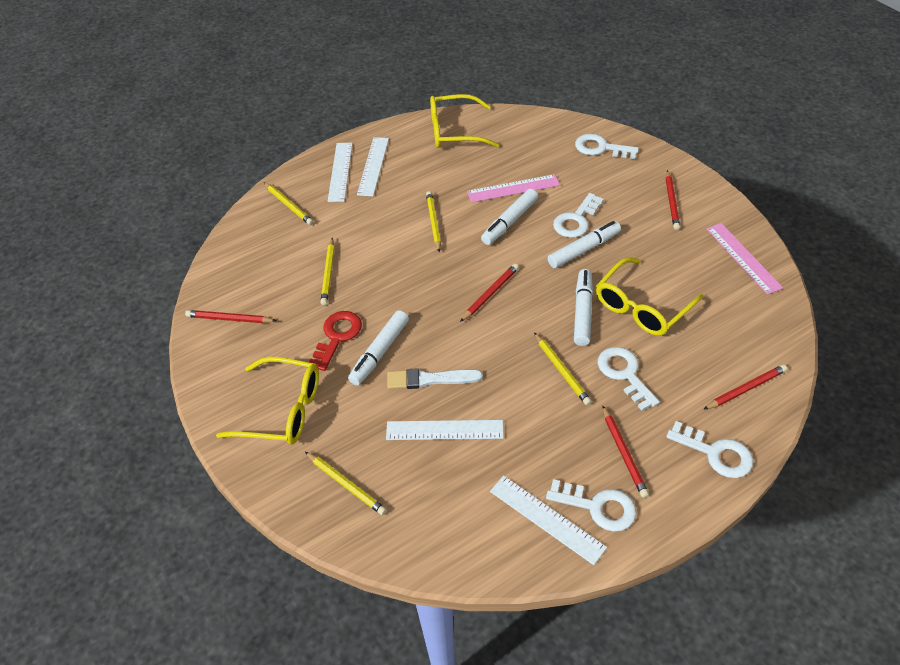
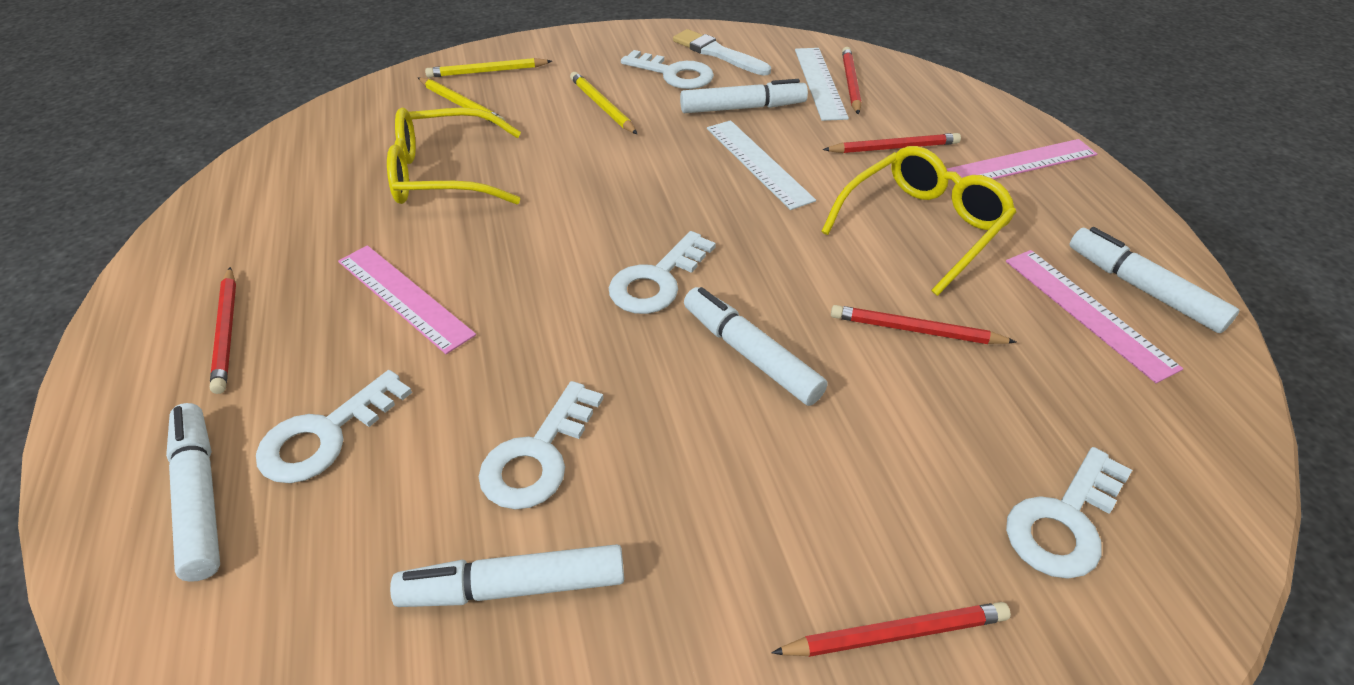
pink ruler: [467,174,560,203] [706,223,783,295] = 2 -> [338,245,476,354] [947,139,1097,179] [1006,250,1183,383] = 3
red key: [309,311,362,371] = 1 -> none = 0
white marker: [348,310,409,386] [481,189,538,245] [548,221,621,268] [574,269,593,346] = 4 -> [166,403,220,582] [390,544,624,607] [680,79,808,113] [684,287,827,406] [1070,227,1239,333] = 5
white ruler: [328,143,353,202] [357,137,389,196] [386,420,504,440] [490,476,607,565] = 4 -> [707,120,816,210] [795,48,849,121] = 2
yellow glasses: [216,357,319,444] [430,94,499,148] [596,257,703,336] = 3 -> [387,108,521,204] [821,146,1016,296] = 2
yellow pencil: [264,182,314,225] [305,452,387,515] [320,237,335,305] [426,191,441,252] [534,333,592,405] = 5 -> [418,78,505,126] [425,58,552,78] [570,72,637,134] = 3

